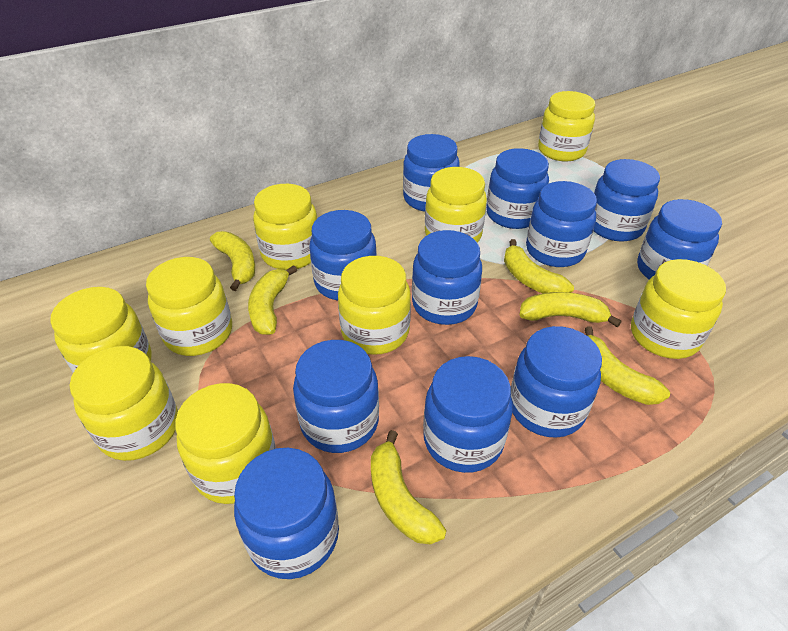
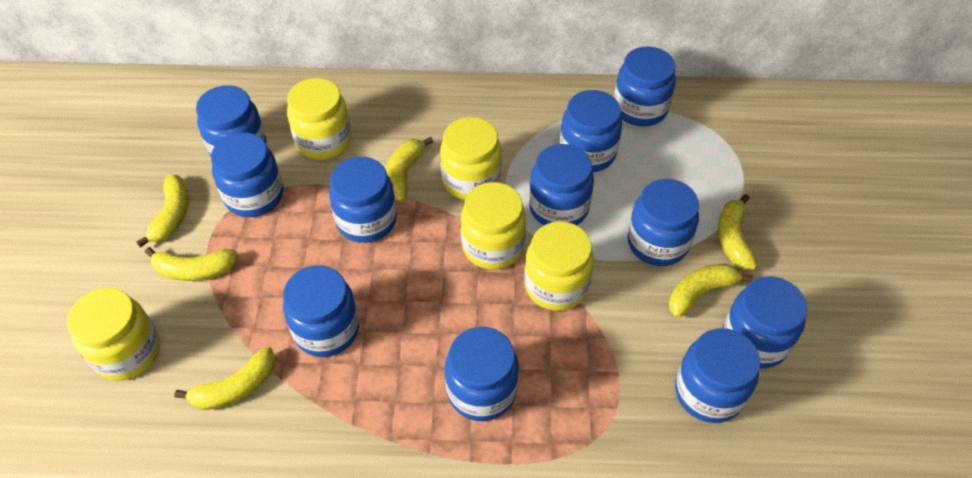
yellow jar: [50,287,152,373] [70,346,178,461] [146,257,232,356] [175,383,276,504] [253,184,317,270] [338,256,411,355] [425,167,487,243] [538,91,595,161] [631,259,726,359] = 9 -> [67,288,160,380] [287,78,352,160] [440,117,502,200] [461,182,526,270] [524,221,594,311] = 5

